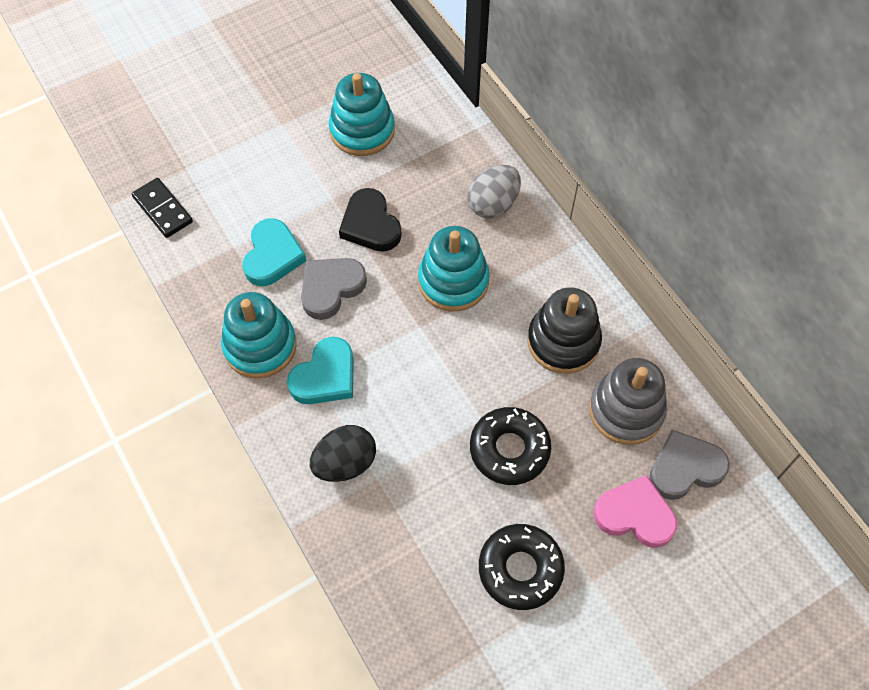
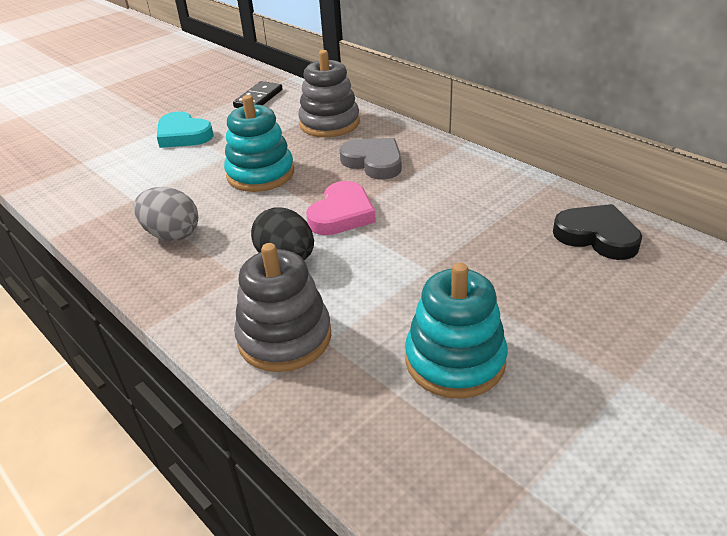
black donut: [470,407,551,485] [479,524,565,610] = 2 -> none = 0
black stacking toy: [527,287,602,374] = 1 -> none = 0
grey heart: [301,258,367,320] [649,430,730,500] = 2 -> [340,138,402,180] = 1
grey stacking toy: [589,358,667,445] = 1 -> [234,243,331,372] [298,50,360,137] = 2
turquoise heart: [243,218,307,286] [287,337,354,404] = 2 -> [157,112,214,148] = 1
turquoise stacking toy: [221,292,297,379] [329,73,395,156] [418,226,490,311] = 3 -> [224,95,294,192] [405,263,508,398] = 2

